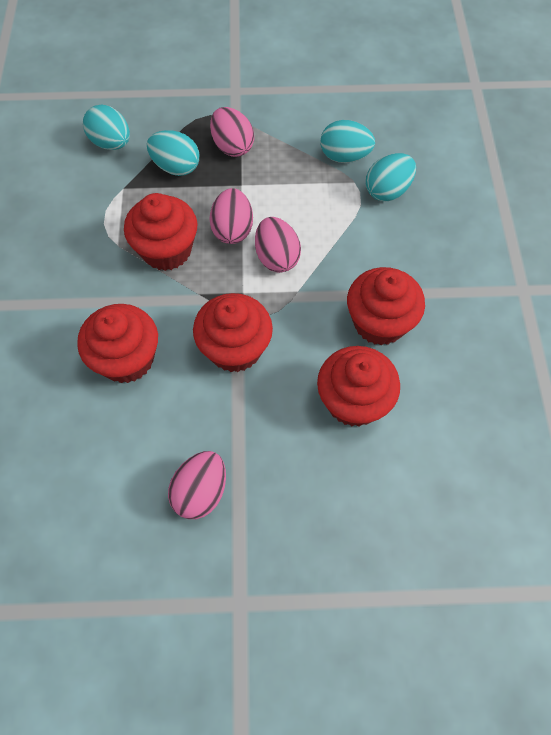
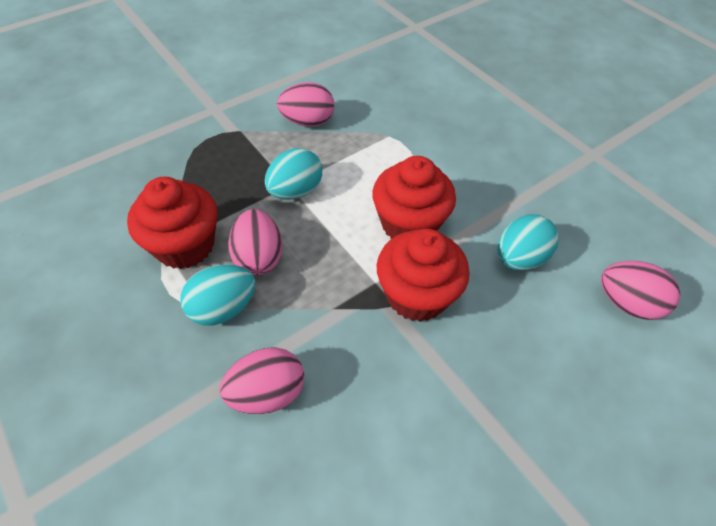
red cupcake: [77,304,158,383] [124,193,198,271] [193,293,273,372] [317,346,400,427] [347,267,425,346] = 5 -> [127,177,217,269] [372,156,456,239] [377,229,470,322] = 3
turquoise egg: [83,105,130,150] [147,130,199,176] [321,120,375,163] [366,153,416,202] = 4 -> [180,264,256,326] [265,148,322,200] [498,214,559,270] = 3

